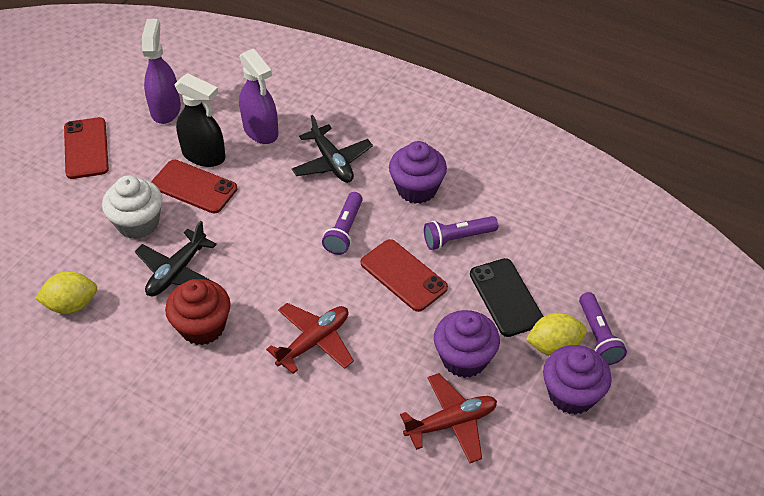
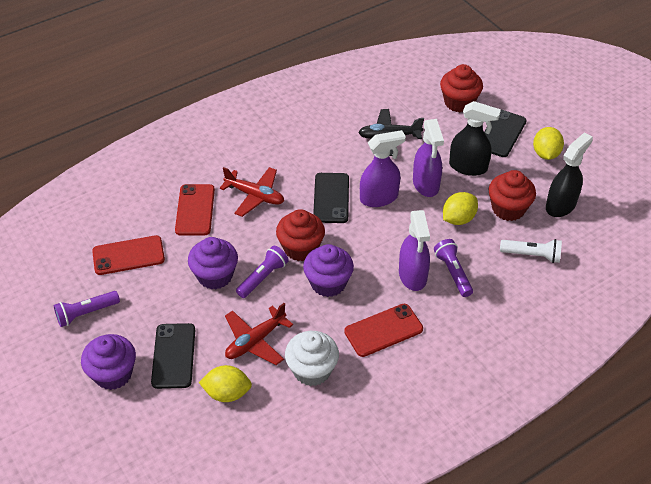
black phone: [470,258,544,337] = 1 -> [151,323,195,389] [313,173,349,223] [484,110,527,157] = 3
black plane: [135,221,217,296] [292,115,373,183] = 2 -> [358,109,424,156] = 1
black spray bottle: [174,73,226,167] = 1 -> [449,101,501,176] [546,132,593,217] = 2
purple spray bottle: [142,19,181,124] [239,48,278,144] = 2 -> [360,130,406,207] [399,210,430,291] [413,119,444,197] = 3
red cupcake: [165,279,231,345] = 1 -> [276,209,325,261] [440,64,483,112] [488,170,536,221] = 3
white flashlight: none = 0 -> [500,239,562,263] = 1
yellow lemon: [35,271,97,314] [526,313,587,356] = 2 -> [199,365,252,402] [443,192,478,225] [533,127,564,160] = 3

